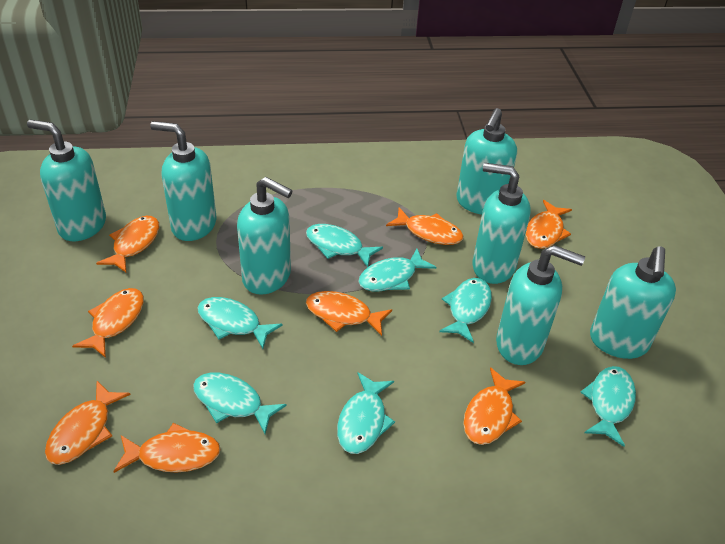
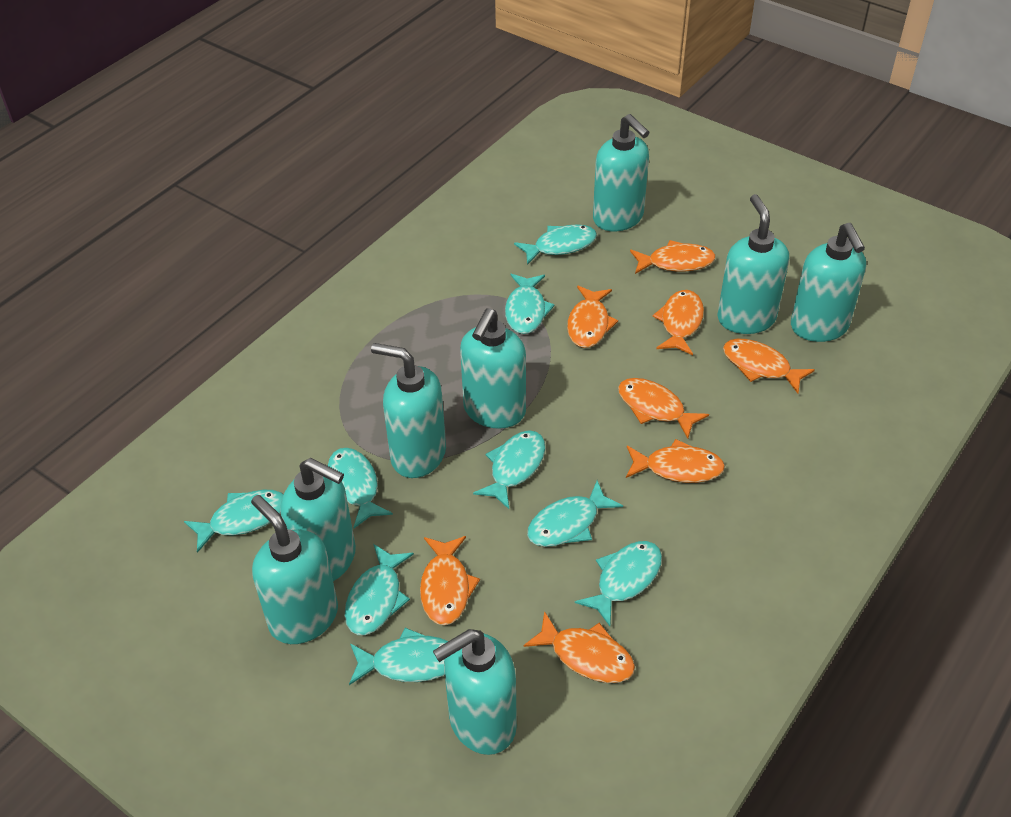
turquoise fish: [193,373,287,434] [197,297,283,349] [306,224,383,267] [337,372,395,454] [358,249,436,291] [439,278,492,343] [580,366,636,447] = 7 -> [184,490,283,553] [328,448,393,528] [344,544,414,635] [349,628,448,685] [473,431,545,509] [505,274,555,334] [514,224,597,265] [527,480,623,547] [575,541,662,626] = 9
turquoise soap dispenser: [27,120,106,241] [150,121,216,241] [237,177,293,295] [457,108,517,215] [473,163,531,284] [496,245,585,365] [590,246,676,359] = 7 -> [251,495,338,644] [281,458,356,581] [371,343,446,478] [433,629,517,755] [460,308,526,429] [593,114,650,231] [717,194,789,334] [791,223,866,342] = 8

